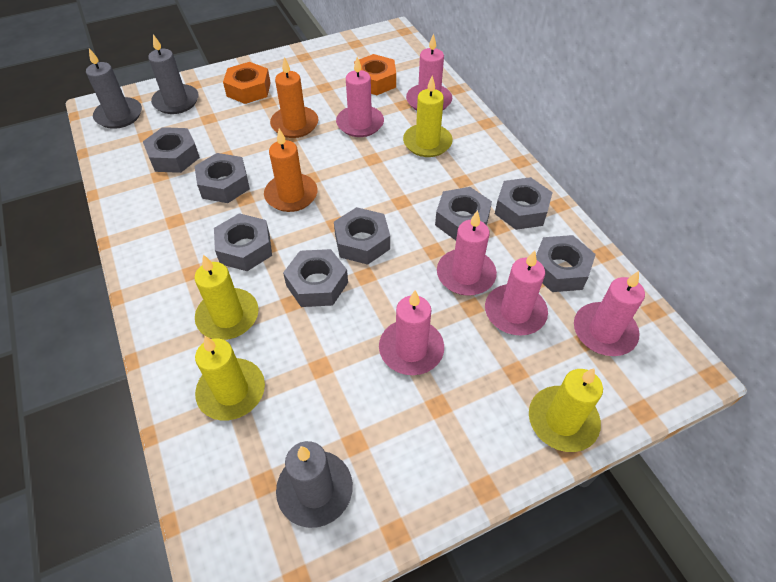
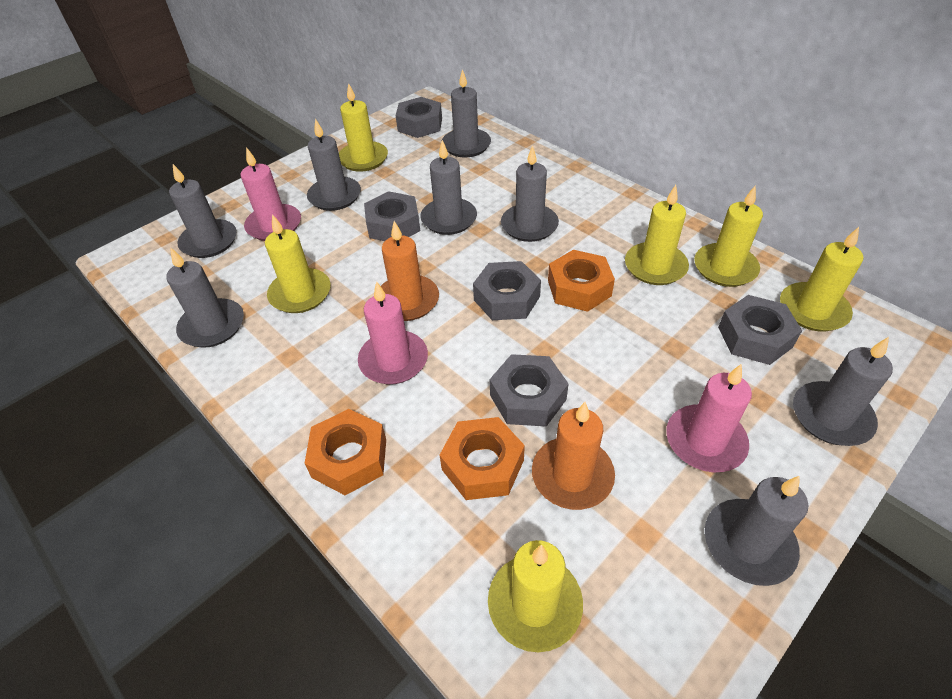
grey candle: [86,48,142,129] [148,34,199,114] [276,441,353,528] = 3 -> [166,247,244,348] [169,164,237,258] [307,119,361,211] [420,140,477,235] [442,69,491,157] [501,145,559,242] [705,476,808,586] [793,337,893,446] = 8
grey nut: [143,127,200,173] [195,153,250,203] [214,213,272,271] [283,249,348,307] [334,207,390,265] [435,187,492,240] [495,177,553,230] [536,235,596,292] = 8 -> [364,191,420,241] [395,97,442,138] [473,261,541,320] [490,354,569,427] [718,295,802,365] = 5
orange nut: [223,62,270,104] [354,54,396,95] = 2 -> [305,409,386,495] [440,417,525,500] [548,250,615,312] = 3
pink candle: [336,57,384,137] [379,290,444,375] [406,33,452,111] [437,210,497,296] [485,250,548,335] [574,271,645,356] = 6 -> [241,147,301,241] [358,281,428,384] [666,364,752,472] = 3
yellow candle: [194,255,259,340] [195,336,265,421] [403,75,453,157] [529,368,603,452] = 4 -> [265,214,331,313] [339,83,388,172] [488,540,583,652] [625,185,689,285] [694,186,763,287] [780,227,863,331] = 6

